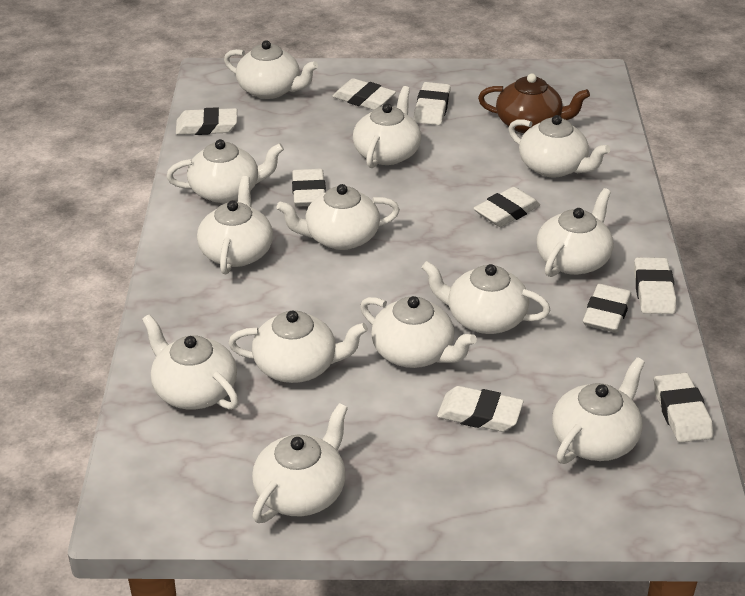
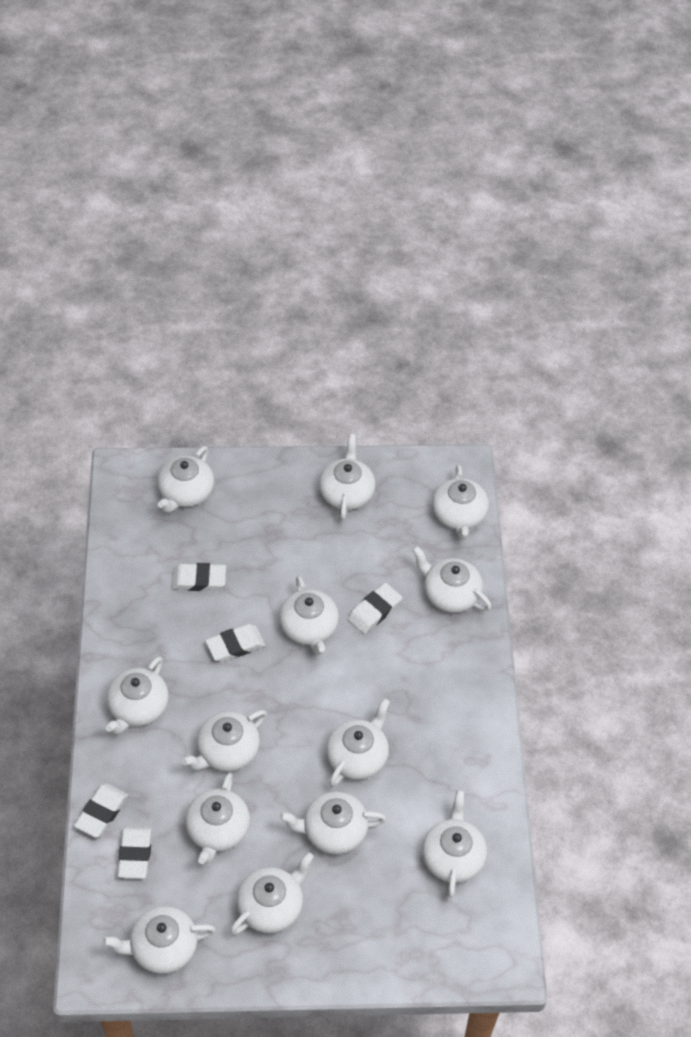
brown teapot: [478,73,590,133] = 1 -> none = 0
white eraser: [176,107,237,135] [292,169,326,207] [332,78,396,110] [414,82,451,125] [437,386,524,432] [473,187,540,227] [583,284,632,333] [634,257,676,314] [654,373,713,443] = 9 -> [74,783,128,838] [118,825,152,879] [171,563,226,591] [205,624,265,662] [347,583,402,634] = 5

